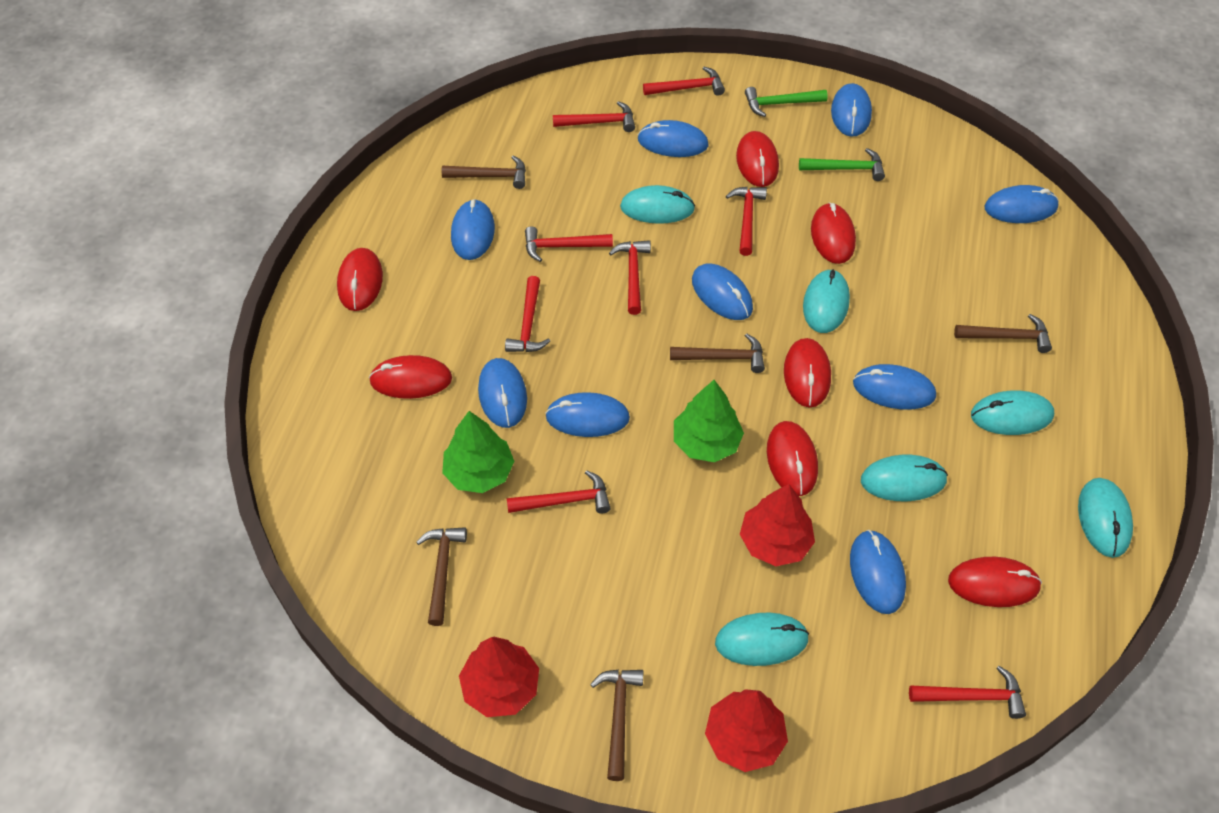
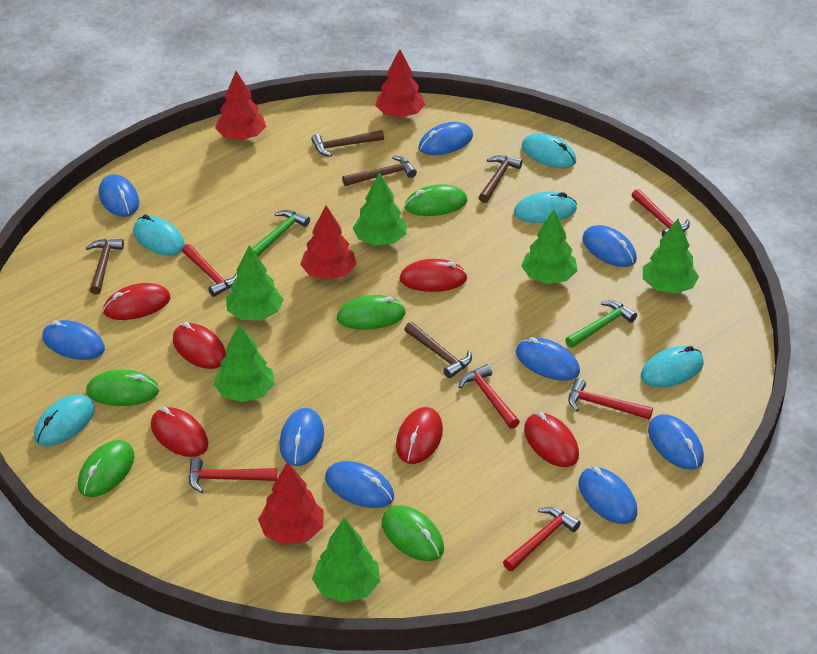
green mouse: none = 0 -> [78,440,134,497] [86,370,159,406] [337,295,406,330] [382,505,444,561] [405,184,467,216] = 5
green tree: [442,411,514,493] [674,380,744,462] = 2 -> [214,324,275,402] [226,245,283,320] [312,518,381,603] [353,172,407,246] [521,210,578,284] [643,219,699,294] = 6
red hammer: [505,276,550,352] [507,471,611,514] [525,226,613,262] [553,101,635,132] [609,240,651,315] [643,67,725,96] [726,187,767,256] [909,666,1026,719] = 8 -> [182,244,237,297] [189,457,277,493] [459,364,520,429] [503,507,581,571] [568,378,653,420] [632,189,690,237] = 6
red mouse: [337,248,383,311] [369,355,452,399] [736,131,779,187] [767,421,818,496] [784,338,831,408] [811,203,856,264] [948,557,1042,607] = 7 -> [103,283,171,320] [151,407,208,457] [173,322,226,369] [396,407,443,464] [399,259,468,292] [524,412,579,467] = 6
red tree: [459,637,539,717] [705,689,788,772] [740,484,815,566] = 3 -> [215,71,266,140] [258,462,324,545] [300,206,356,280] [375,49,425,117] = 4
turquoise mouse: [620,185,695,224] [715,613,809,666] [803,269,850,333] [861,455,948,501] [971,390,1054,435] [1078,478,1133,558] = 6 -> [34,394,95,446] [133,214,185,256] [514,192,577,223] [522,133,576,168] [641,346,704,387] = 5

